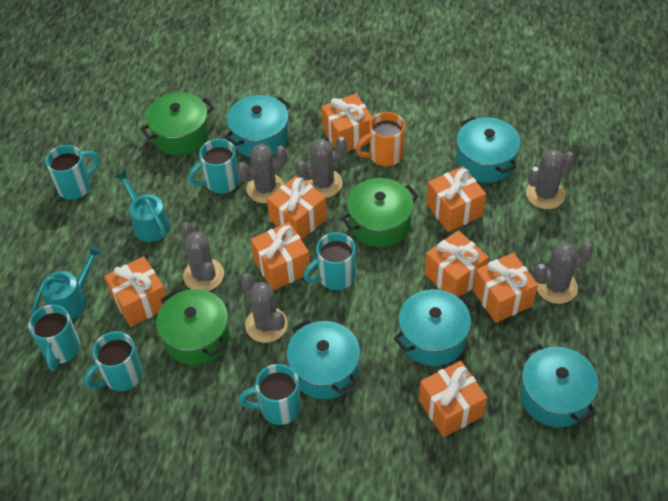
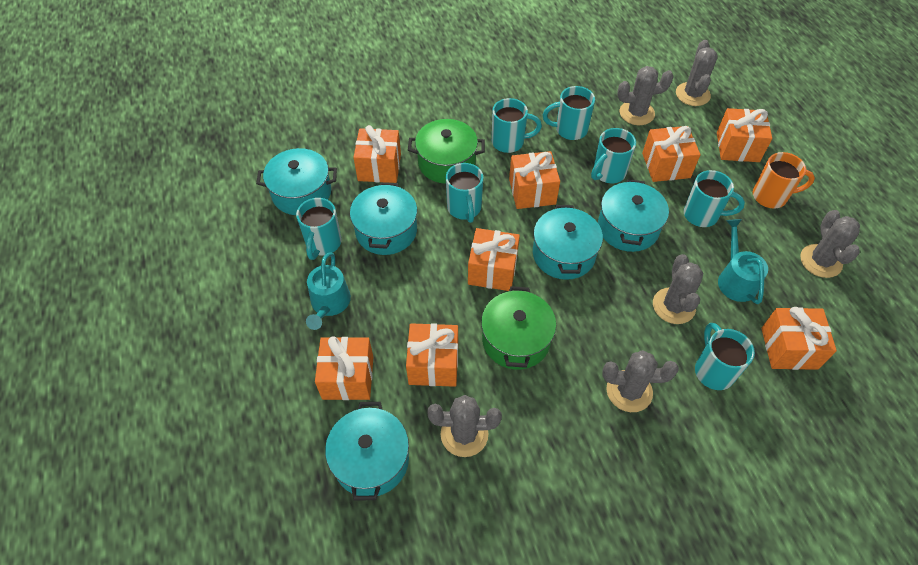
green pot: [140,92,214,156] [156,289,230,365] [341,178,419,247] = 3 -> [408,119,485,184] [481,286,556,370] = 2
turquoise mug: [28,305,80,371] [45,145,99,200] [84,331,143,391] [188,139,239,194] [239,364,301,425] [303,232,356,290] = 6 -> [296,198,342,260] [446,163,484,223] [492,98,542,153] [543,86,595,140] [591,128,636,183] [684,170,745,227] [695,323,755,390] = 7

